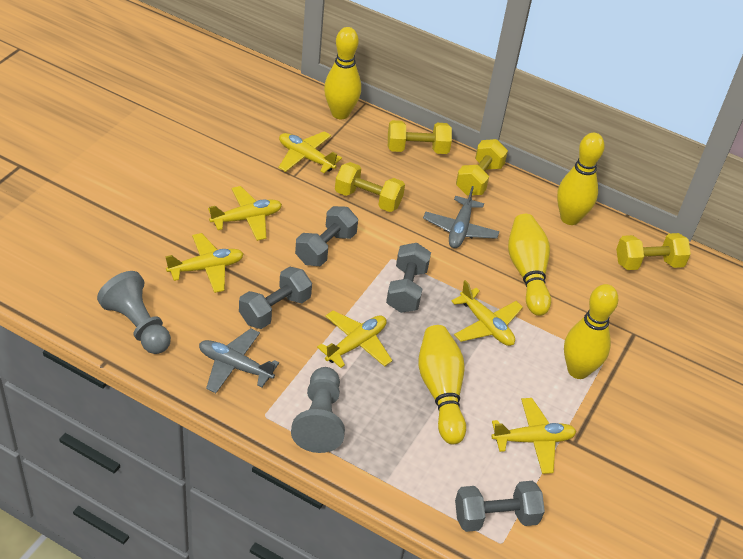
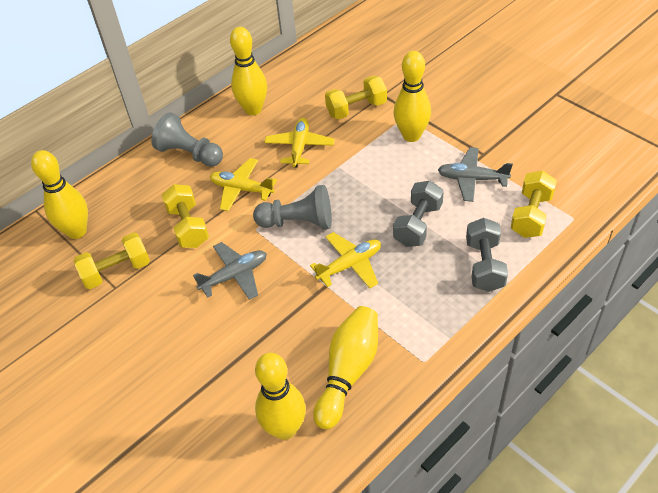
grey dumbbell: [239,266,312,329] [295,206,358,266] [386,243,431,313] [455,481,545,532] = 4 -> [393,181,444,247] [466,218,508,292] = 2
yellow plane: [165,233,243,293] [208,186,282,241] [279,131,342,173] [317,311,392,368] [452,280,523,346] [491,398,577,474] = 6 -> [210,158,277,211] [264,118,335,167] [310,232,381,288] = 3

